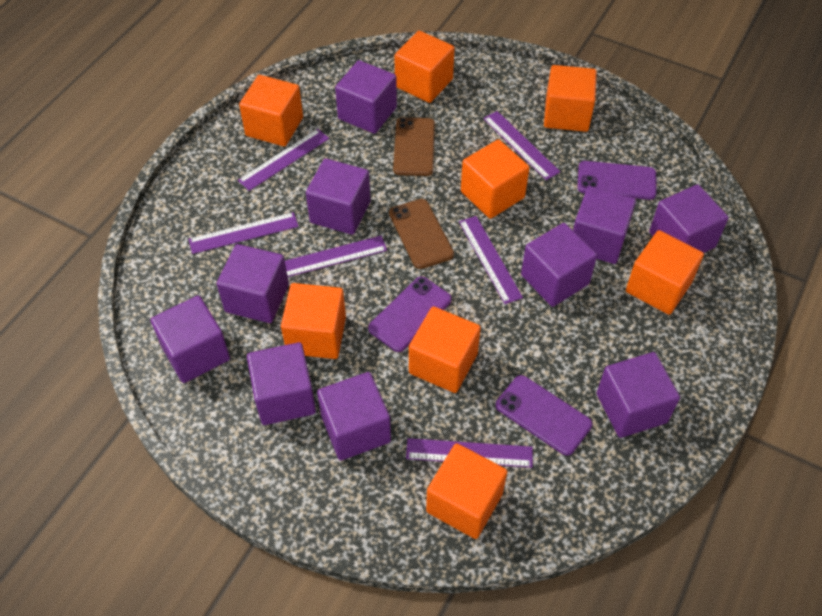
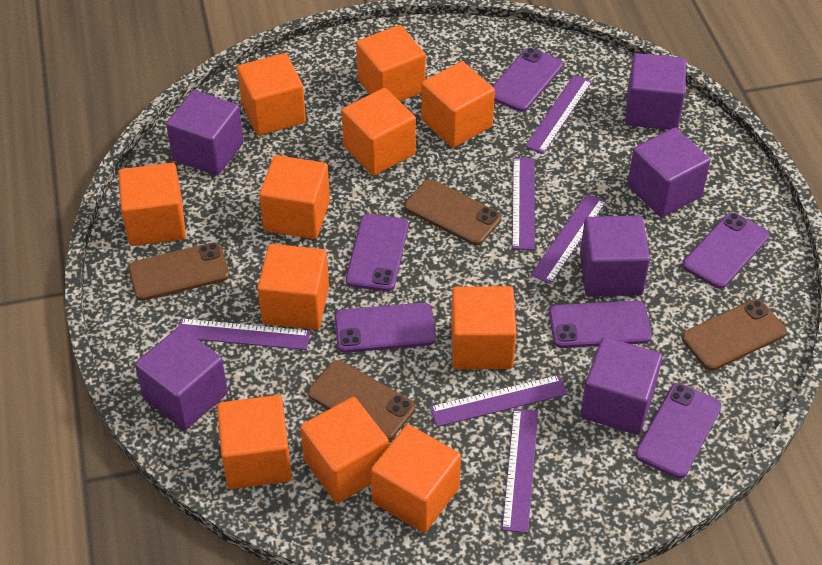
brown phone: [389,199,454,269] [393,117,435,176] = 2 -> [128,242,230,301] [308,360,415,440] [405,179,502,245] [682,299,787,371] = 4
orange cube: [239,75,303,147] [281,283,346,359] [394,31,455,103] [409,306,481,393] [426,443,507,539] [461,139,530,219] [544,65,597,132] [626,230,704,315] = 8 -> [119,163,186,246] [217,395,292,489] [237,53,306,136] [257,244,329,330] [259,155,330,239] [300,397,389,503] [342,88,416,176] [356,25,426,101] [371,424,461,533] [421,61,495,148] [451,286,516,369] = 11
purple cube: [150,296,230,383] [217,244,289,323] [247,342,316,425] [306,158,370,235] [317,372,391,461] [335,60,397,134] [521,223,597,307] [573,186,636,264] [597,352,680,438] [649,184,729,253] = 10 -> [135,327,228,430] [166,90,244,176] [580,216,650,296] [580,337,663,435] [625,53,686,130] [627,128,711,217] = 6
purple phone: [368,276,452,352] [496,375,592,456] [577,161,657,200] = 3 -> [335,303,436,353] [346,214,408,292] [492,48,563,112] [549,300,652,348] [635,383,722,479] [683,212,769,289] = 6

